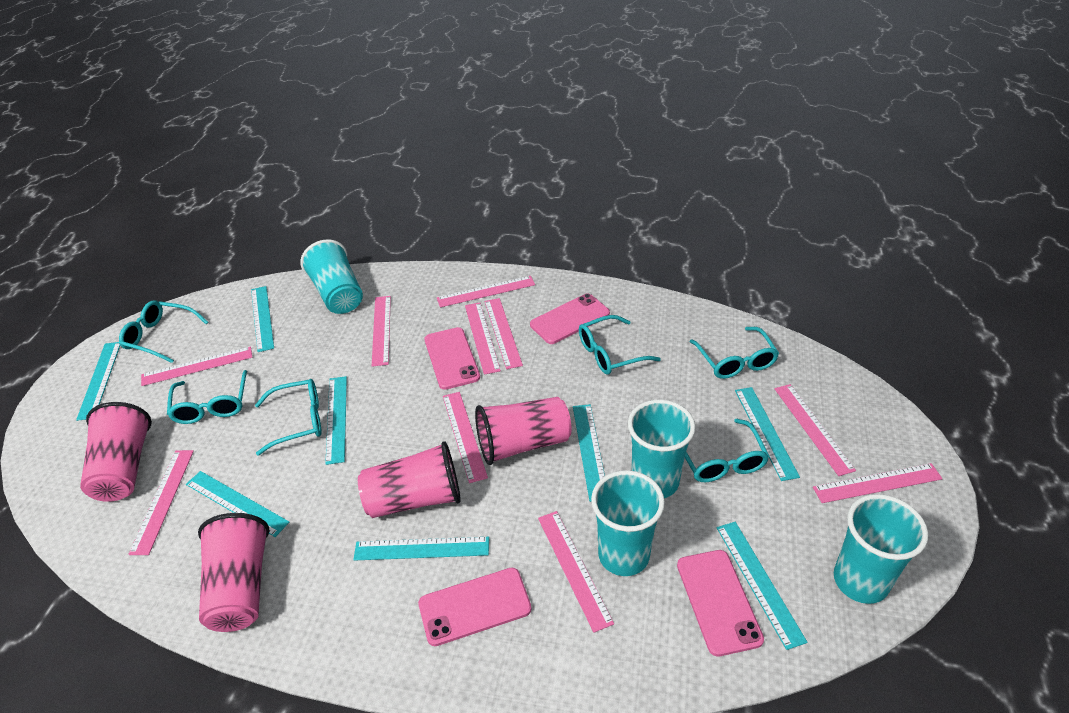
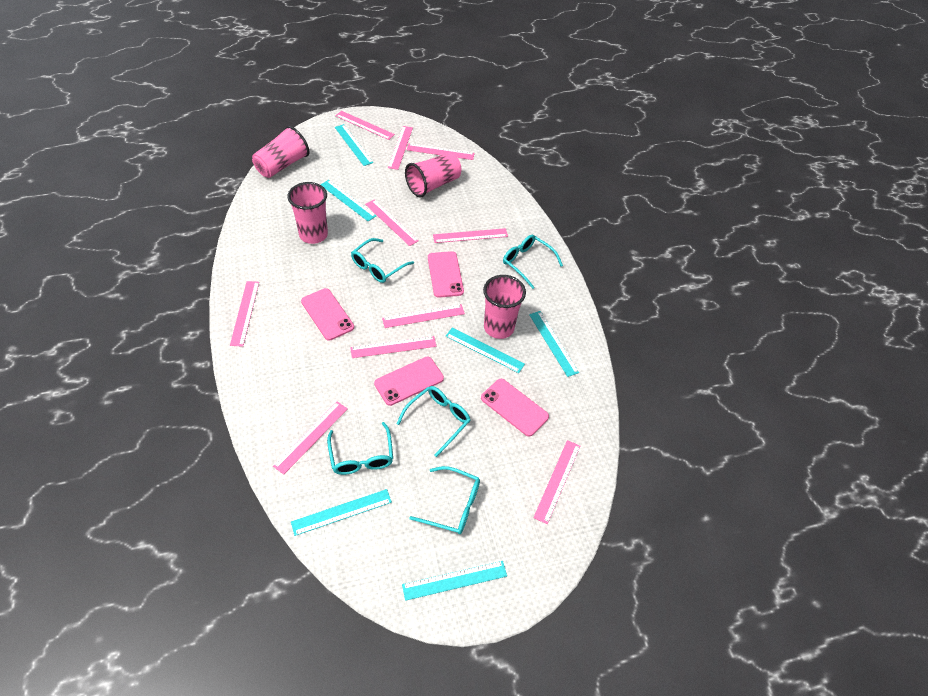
turquoise cup: [300,239,363,314] [591,470,665,576] [628,400,696,498] [834,494,928,604] = 4 -> none = 0
turquoise glasses: [119,301,208,363] [167,370,247,424] [255,379,322,456] [579,315,661,375] [685,419,769,482] [689,327,779,379] = 6 -> [327,422,393,475] [351,238,414,283] [396,386,470,457] [410,466,480,534] [503,235,563,289] = 5
turquoise ruler: [76,342,120,421] [186,471,289,537] [251,286,274,352] [325,376,347,465] [353,537,489,561] [573,404,605,502] [717,522,807,650] [735,387,800,481] = 8 -> [291,489,392,536] [320,180,376,221] [335,124,373,166] [402,561,507,601] [446,327,525,373] [529,311,579,377] = 6

